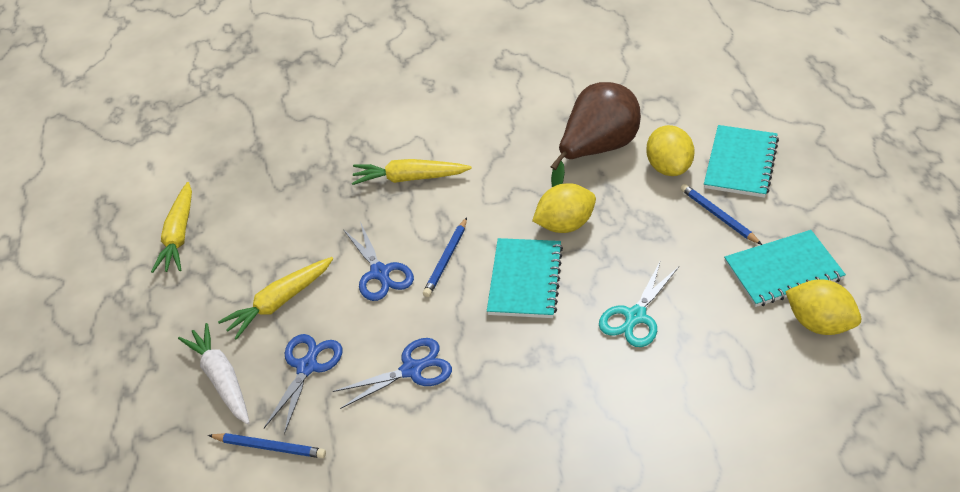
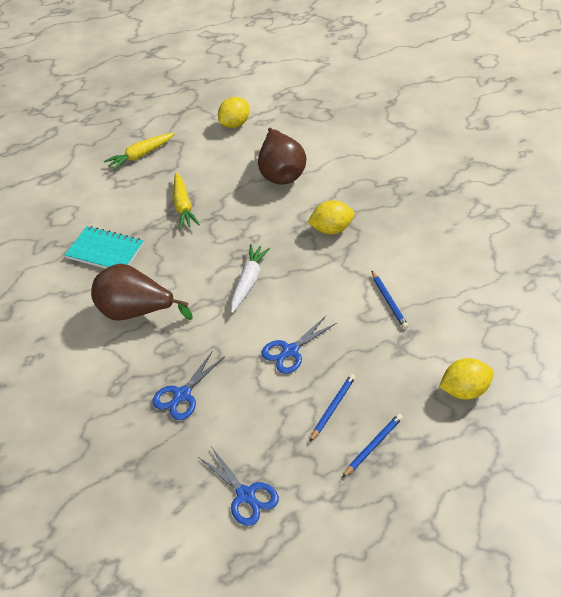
brown pear: [550,82,641,187] = 1 -> [91,264,193,321] [258,128,306,184] = 2
turquoise notebook: [487,238,563,318] [704,125,779,198] [724,230,846,307] = 3 -> [65,226,144,269] = 1
turquoise scissors: [599,260,679,347] = 1 -> none = 0
yellow carrot: [151,182,192,273] [218,257,333,340] [352,159,472,185] = 3 -> [104,133,175,171] [173,172,200,229] = 2

